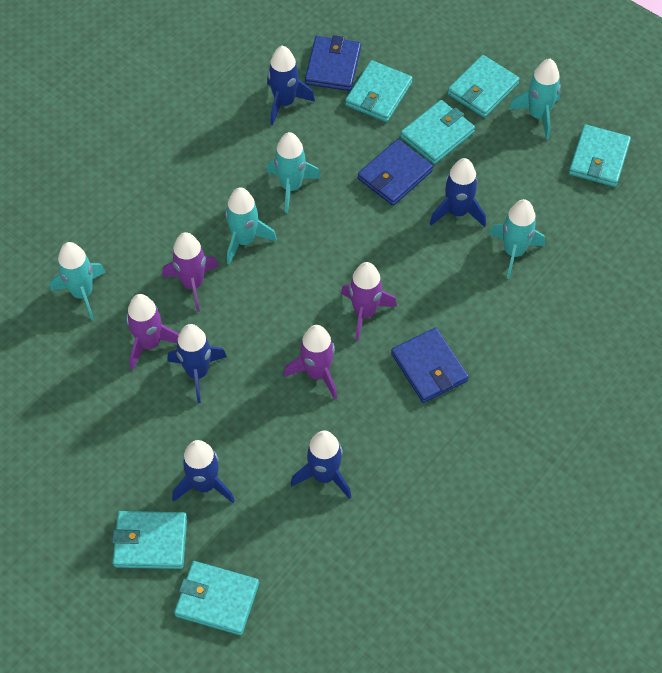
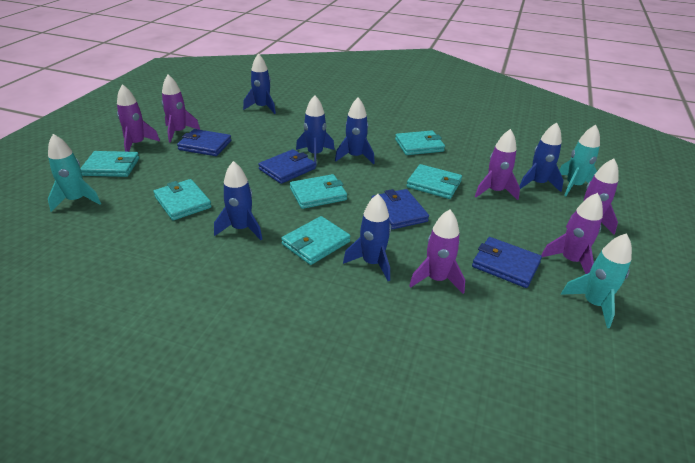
blue rocket: [167,324,227,403] [172,440,235,503] [267,46,315,125] [291,431,351,499] [430,158,486,227] = 5 -> [214,161,262,240] [243,54,276,114] [296,95,335,166] [335,97,375,164] [343,194,391,281] [519,122,564,192] = 6
blue wallet: [305,35,361,91] [358,139,433,206] [391,328,469,403] = 3 -> [177,129,231,156] [258,149,316,184] [372,189,429,230] [472,237,542,288] = 4
purple rocket: [126,294,179,370] [162,232,219,312] [284,325,337,399] [341,262,397,341] = 4 -> [117,84,160,152] [162,75,200,142] [409,210,465,294] [475,129,520,200] [541,193,603,274] [566,159,619,235] = 6
turquoise rocket: [50,242,105,320] [225,187,277,265] [267,132,321,213] [489,199,545,279] [509,59,561,140] = 5 -> [48,134,101,212] [559,125,600,196] [561,233,632,328] = 3

